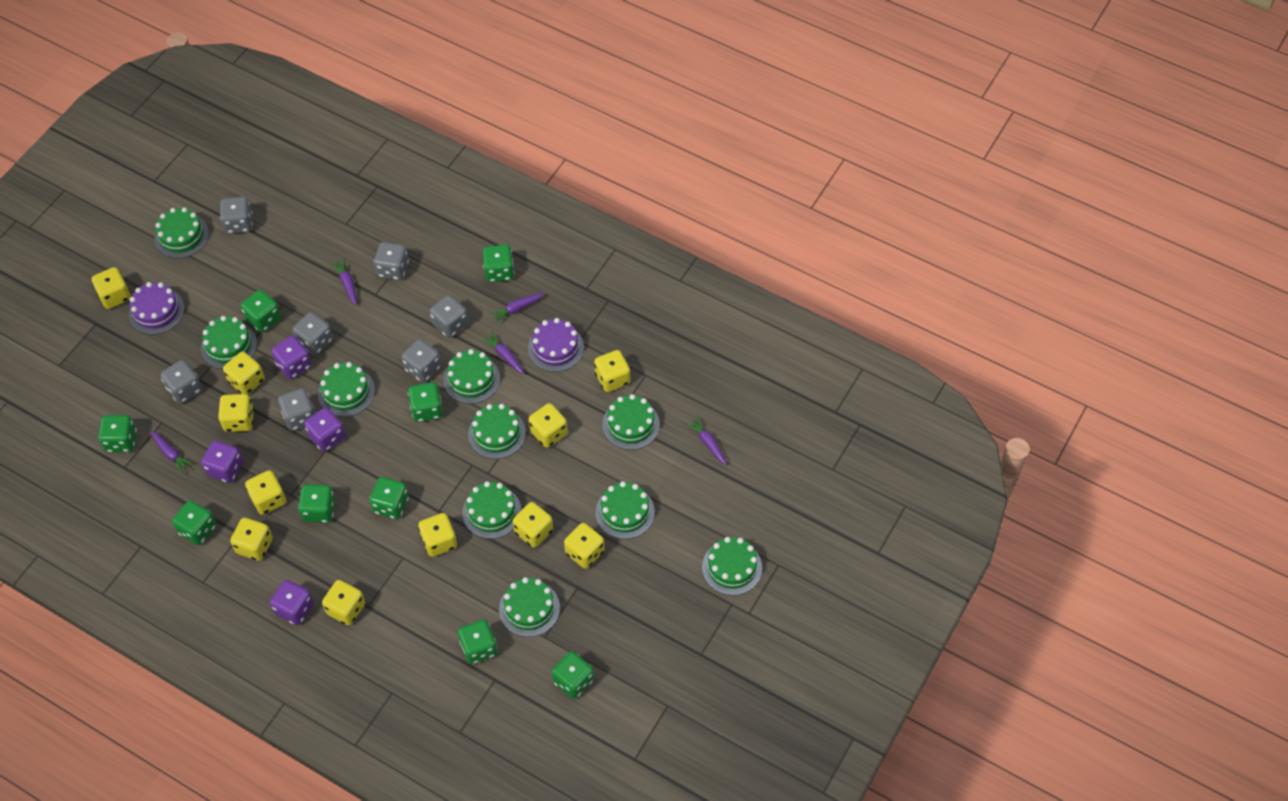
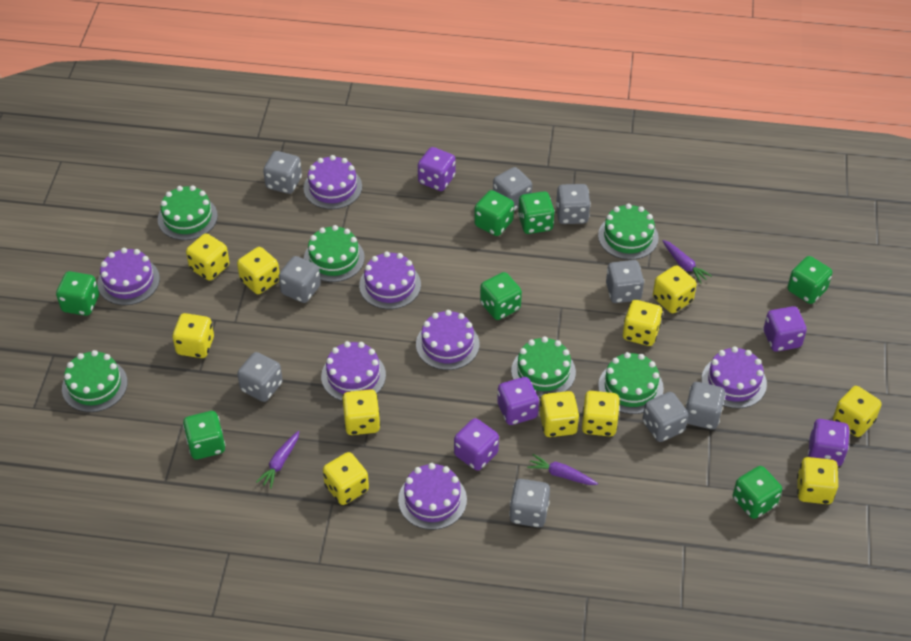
green cake: [154,207,209,258] [201,316,257,369] [318,362,375,417] [444,349,500,404] [462,481,521,539] [468,404,526,459] [499,577,560,637] [596,481,655,539] [602,394,660,450] [702,537,762,595] = 10 -> [62,350,128,412] [158,185,218,240] [304,225,365,282] [511,336,576,398] [598,204,659,260] [598,352,664,414] = 6
green dice: [98,415,137,453] [172,500,216,545] [241,290,281,333] [298,484,335,523] [369,477,409,519] [408,382,443,422] [458,619,498,664] [483,245,514,282] [552,651,594,699] = 9 -> [56,271,99,316] [183,411,225,459] [474,190,514,236] [480,272,522,320] [518,191,555,234] [733,466,782,519] [787,256,832,304] = 7
grey dice: [160,360,202,403] [220,197,253,234] [278,388,315,431] [292,312,333,355] [374,242,409,280] [401,339,441,383] [430,295,468,338] = 7 -> [237,352,283,402] [263,151,302,194] [279,256,321,303] [493,167,532,211] [509,479,550,528] [556,184,591,224] [606,260,644,303] [643,392,688,442] [686,382,726,429] = 9
purple cake: [129,282,185,335] [528,318,584,372] = 2 -> [97,248,160,305] [303,155,362,209] [321,341,386,401] [359,251,421,309] [398,463,467,530] [416,310,479,370] [702,346,767,409] = 7
purple carrot: [150,431,194,474] [331,258,357,305] [481,332,524,374] [489,293,545,323] [686,416,727,465] = 5 -> [256,431,299,489] [527,454,598,485] [662,240,712,284] = 3
purple dice: [201,441,243,483] [270,580,314,625] [271,336,312,379] [304,407,345,452] = 4 -> [418,147,456,191] [454,418,499,471] [497,377,539,425] [764,306,807,352] [808,419,850,466] = 5

